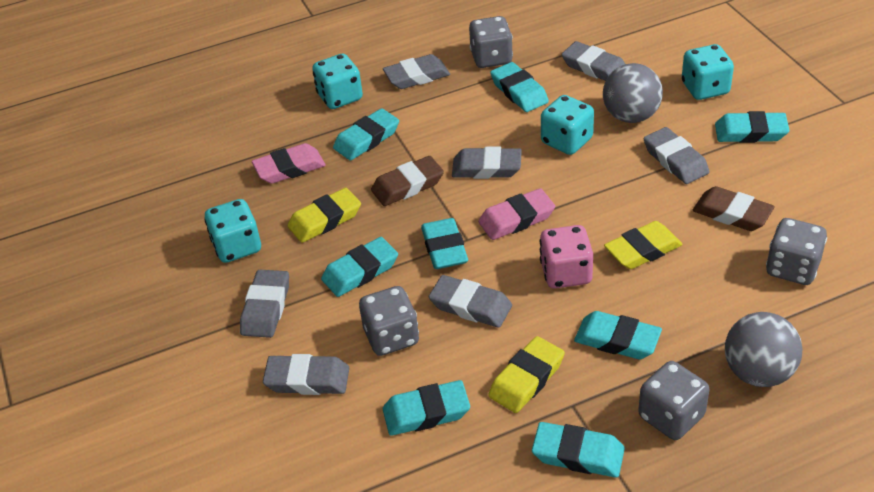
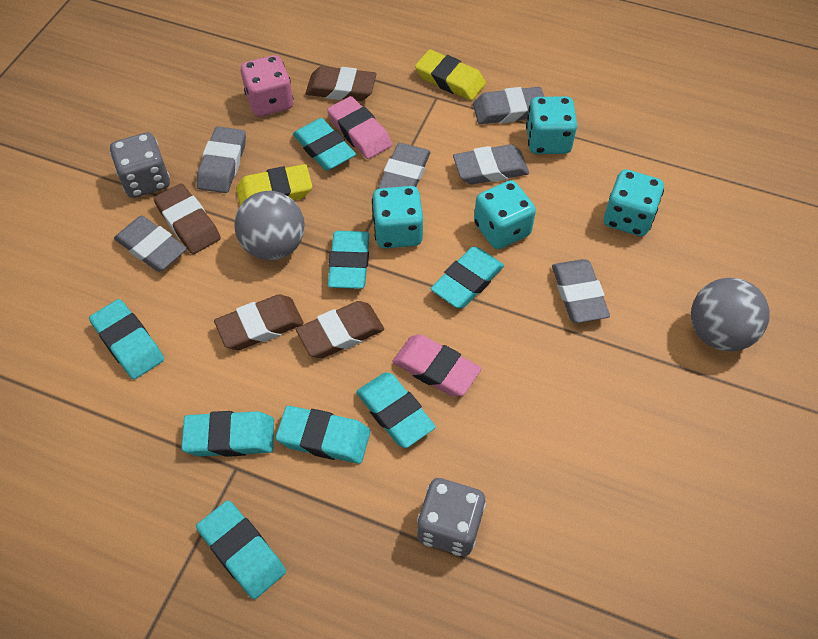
brown eraser: [371,156,444,206] [693,186,775,231] = 2 -> [154,184,221,254] [214,294,304,350] [296,301,384,358] [306,66,376,101] = 4
grey dice: [359,286,419,356] [469,16,513,68] [638,361,709,440] [766,218,827,285] = 4 -> [110,132,170,198] [417,478,486,556] = 2
grey eraser: [240,270,289,338] [263,354,349,395] [383,54,450,89] [429,275,512,328] [452,147,522,179] [562,41,625,81] [644,127,710,184] = 7 -> [114,216,187,272] [197,126,246,193] [378,143,430,189] [453,144,529,185] [473,87,544,124] [552,259,610,323] = 6
yellow eraser: [288,188,361,243] [488,336,565,413] [604,221,683,269] = 3 -> [236,164,312,206] [415,49,486,101] = 2

